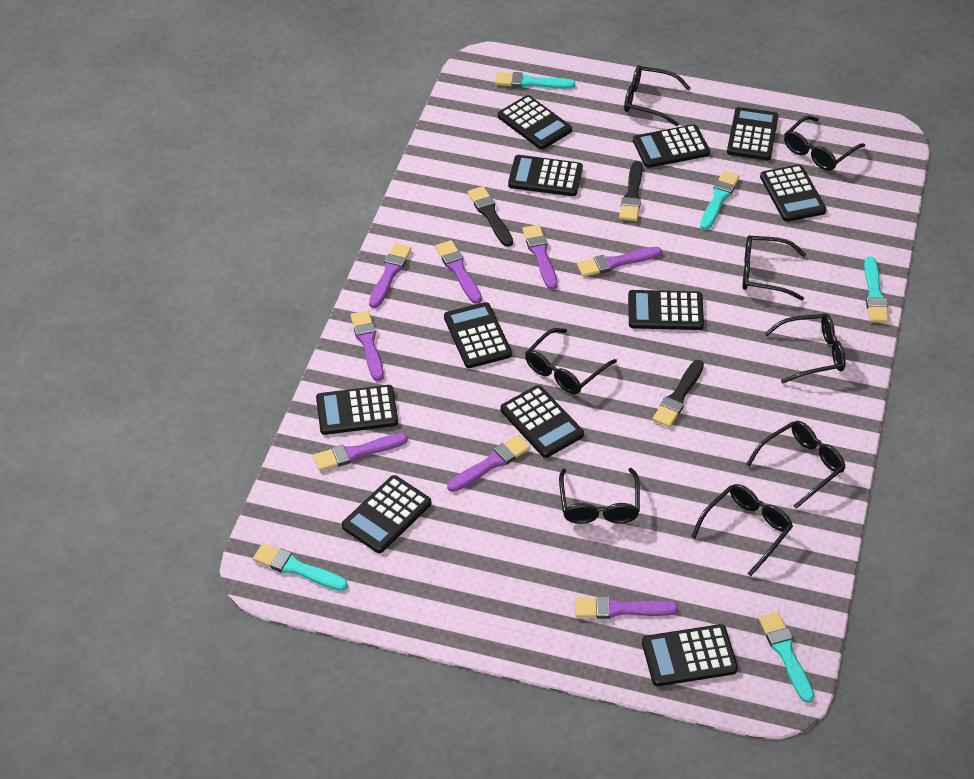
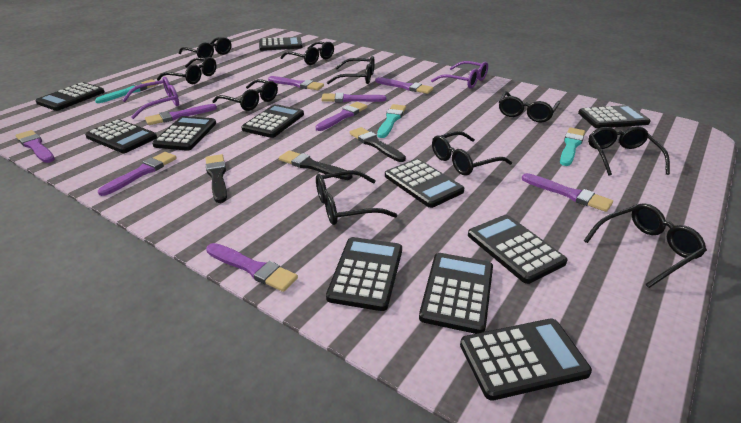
black glasses: [525,328,617,394] [559,468,640,524] [624,65,691,126] [691,484,793,576] [742,235,806,301] [746,421,846,509] [764,314,846,384] [784,115,865,171] = 8 -> [157,57,217,84] [179,37,232,58] [212,79,278,111] [281,41,334,65] [316,170,397,225] [327,56,375,84] [432,131,512,176] [499,91,560,123] [584,203,707,288] [588,126,670,176] = 10
purple brush: [313,433,408,471] [351,311,384,381] [369,243,412,308] [435,240,482,304] [447,435,530,492] [522,225,558,290] [575,596,678,619] [577,247,662,277] = 8 -> [16,130,55,163] [98,152,176,196] [145,104,217,125] [206,243,298,292] [268,76,324,90] [315,102,367,131] [321,93,387,102] [375,77,433,94] [522,173,613,212] = 9
purple glasses: none = 0 -> [122,77,179,119] [431,61,488,89] = 2
turquoise brush: [253,543,348,591] [495,72,575,89] [700,171,739,230] [759,612,814,703] [864,256,889,323] = 5 -> [95,79,159,103] [377,104,406,138] [560,127,585,166] = 3

